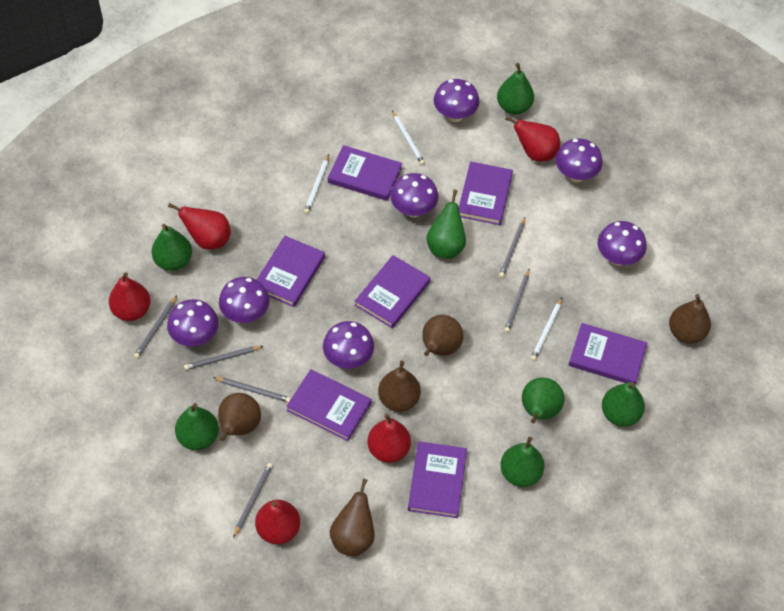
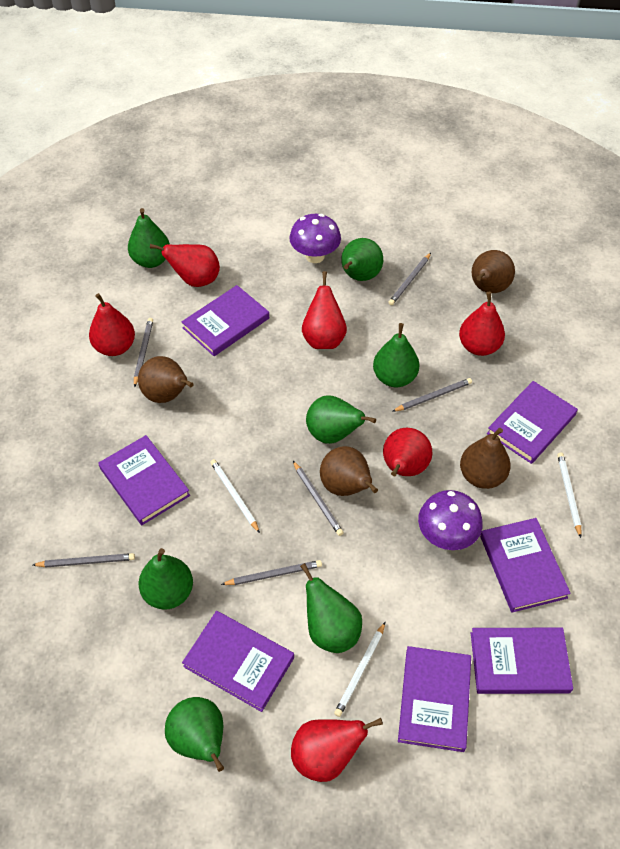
brown pear: [218,393,261,441] [330,478,375,556] [378,360,421,412] [422,315,463,356] [669,294,711,343] = 5 -> [138,356,194,403] [320,446,378,496] [460,428,511,489] [472,250,515,293] = 4
purple mushroom: [167,299,219,346] [219,277,270,323] [323,321,374,369] [390,173,439,217] [434,79,479,122] [555,138,603,182] [598,221,647,266] = 7 -> [289,214,341,263] [418,490,483,550] = 2
red pear: [109,272,151,321] [168,203,231,249] [255,500,300,544] [367,413,411,463] [505,116,560,162] = 5 -> [89,293,135,356] [150,244,220,287] [291,718,383,782] [302,271,347,349] [383,428,432,476] [459,292,505,356] = 6

